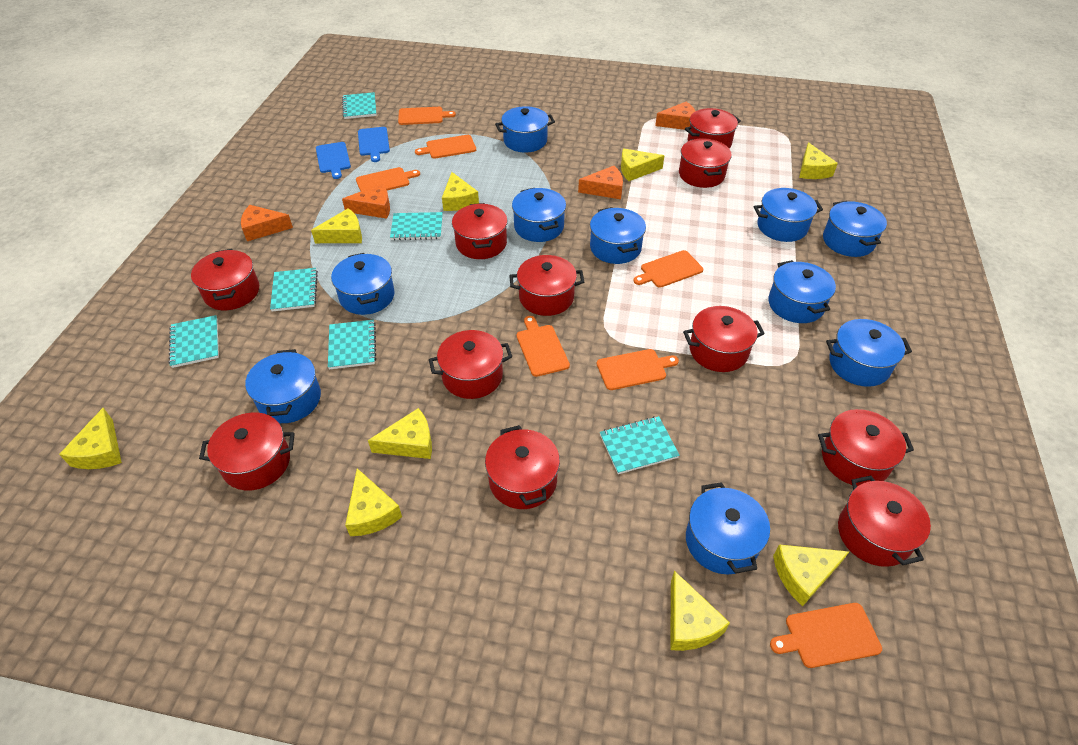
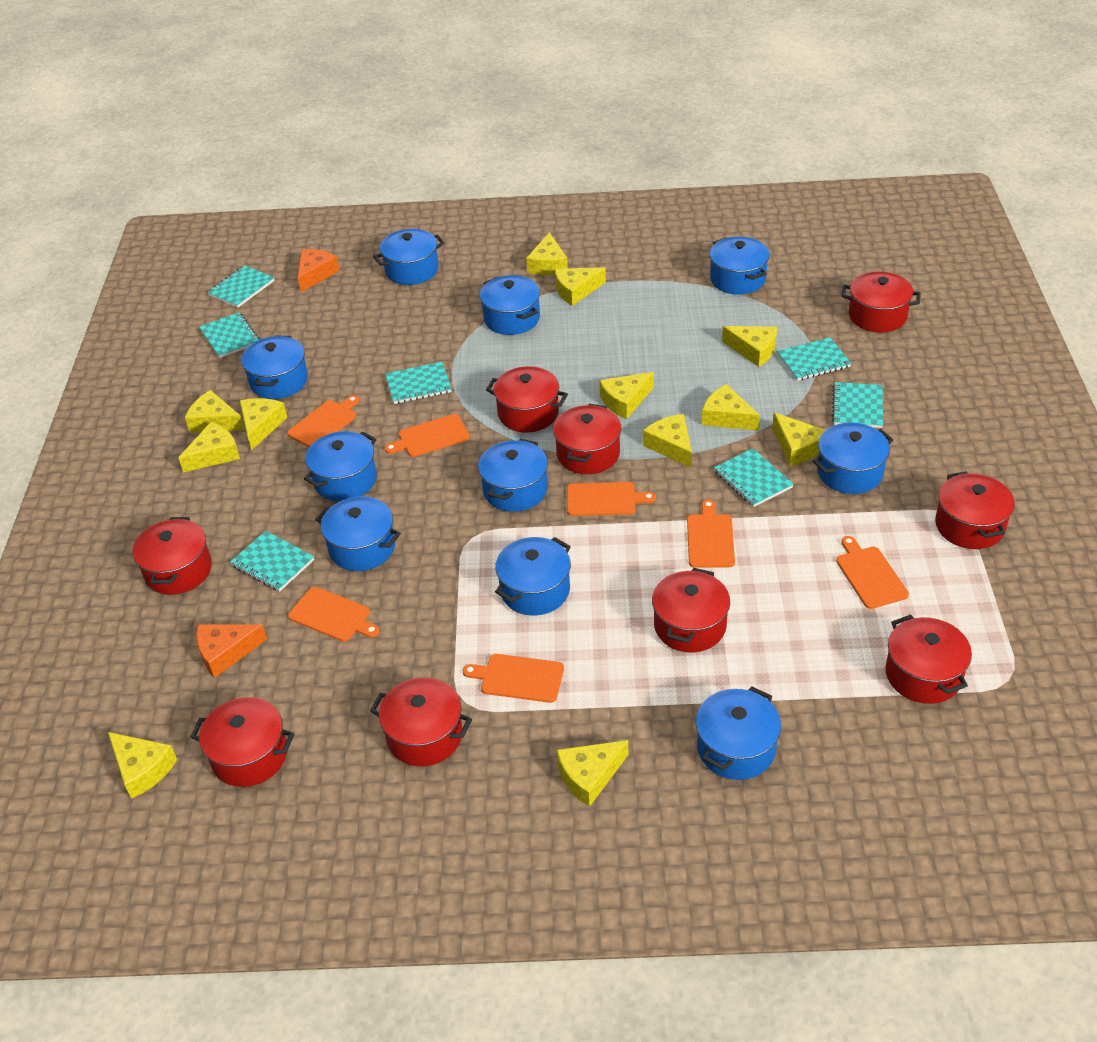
blue cutting board: [316,142,351,179] [358,127,390,162] = 2 -> none = 0
orange cheese: [241,205,293,241] [342,184,390,219] [578,166,623,199] [655,102,695,130] = 4 -> [196,624,267,678] [298,249,340,292] = 2
red pot: [191,249,259,310] [199,413,295,490] [429,330,512,399] [452,203,508,259] [485,425,560,509] [509,255,584,316] [679,138,732,188] [683,306,765,372] [685,108,741,149] [818,409,914,486] [838,475,931,567] = 11 -> [133,517,212,595] [190,697,295,787] [370,678,472,766] [486,366,568,432] [553,404,621,474] [652,568,730,652] [841,272,921,333] [885,614,972,704] [935,471,1015,549] = 9
turquoise notebook: [169,315,219,368] [270,268,318,312] [328,320,376,369] [342,92,377,119] [390,212,443,240] [600,416,680,474] = 6 -> [199,312,260,358] [207,265,275,308] [230,531,314,592] [385,362,451,404] [714,448,794,507] [777,337,852,381] [832,382,883,428] = 7
yellow cheese: [59,408,122,469] [311,208,362,243] [345,468,402,536] [368,408,432,459] [442,172,479,211] [621,149,665,181] [670,571,730,651] [773,545,849,607] [799,142,838,179] = 9 -> [108,732,177,799] [178,422,240,473] [185,390,244,433] [240,398,287,450] [526,232,568,275] [555,267,606,306] [557,740,628,807] [600,372,654,419] [643,414,692,468] [702,384,760,431] [722,326,777,367] [772,413,825,466] = 12

